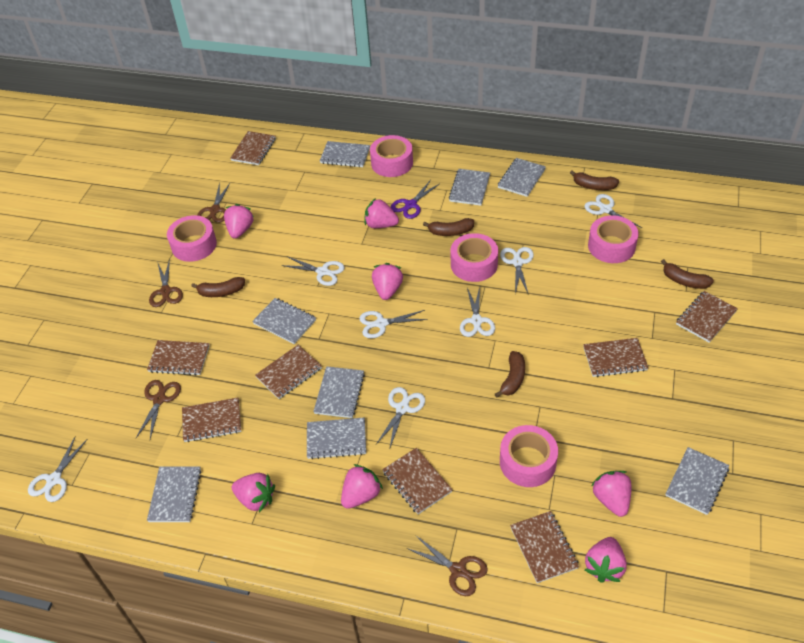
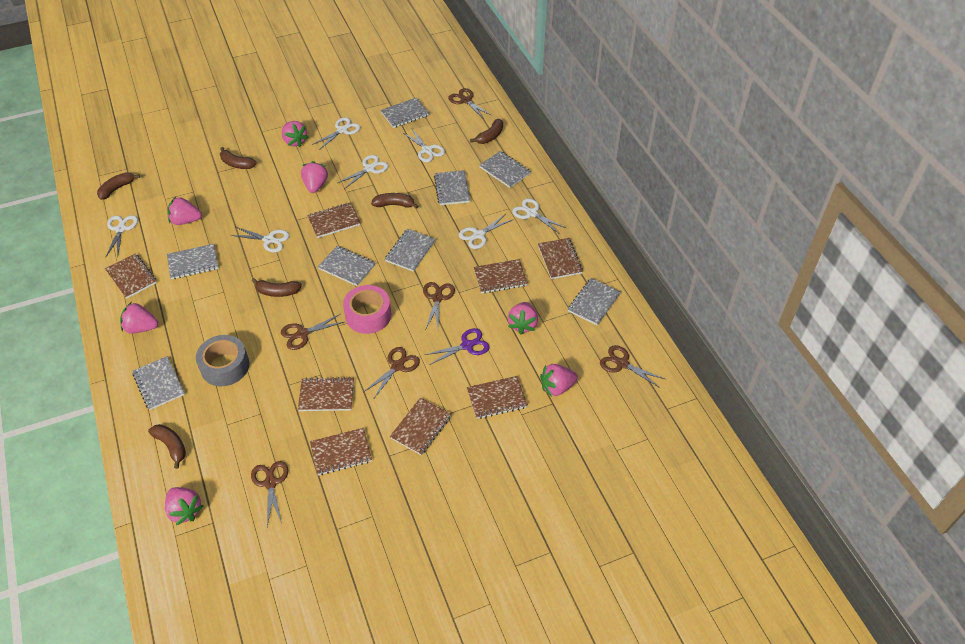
brown banana: [191,277,245,297] [423,218,474,236] [495,351,525,398] [570,170,619,190] [661,259,714,289] = 5 -> [97,172,140,200] [148,424,186,469] [220,147,257,169] [252,278,302,297] [371,193,418,209] [470,119,503,144] = 6
brown scissors: [136,380,181,439] [149,259,183,307] [197,182,230,223] [407,535,488,596] = 4 -> [251,461,288,527] [281,314,344,350] [364,347,420,398] [423,282,455,328] [448,88,491,119] [600,345,665,388] = 6
grey tape: none = 0 -> [196,335,249,386] = 1
pink tape: [167,215,217,262] [370,135,413,177] [451,233,498,282] [500,425,558,487] [588,215,639,263] = 5 -> [343,285,391,334] = 1

